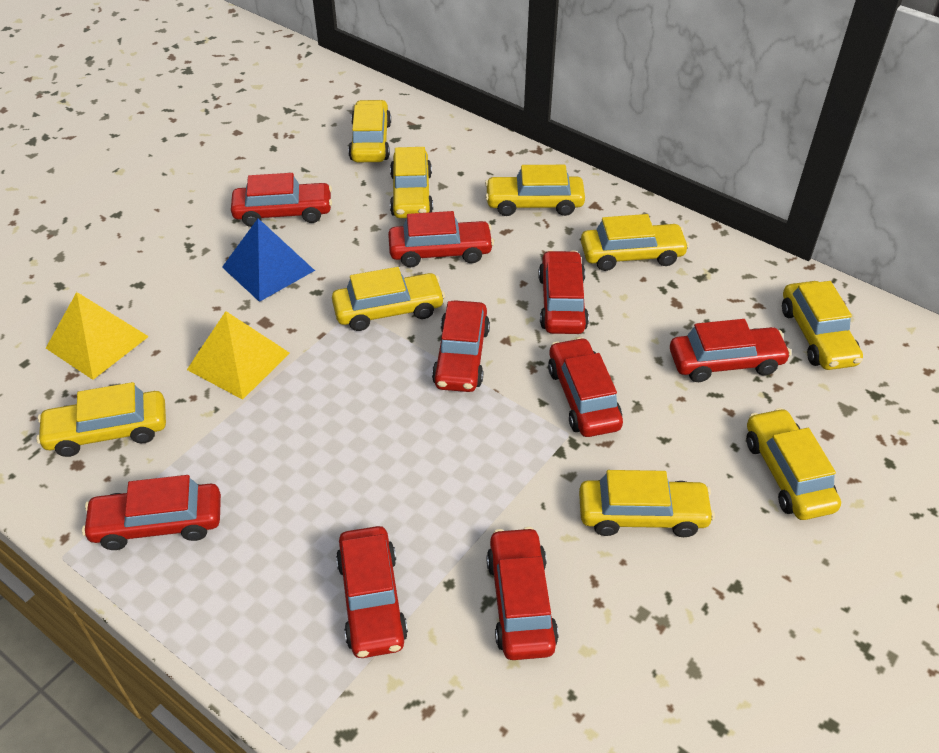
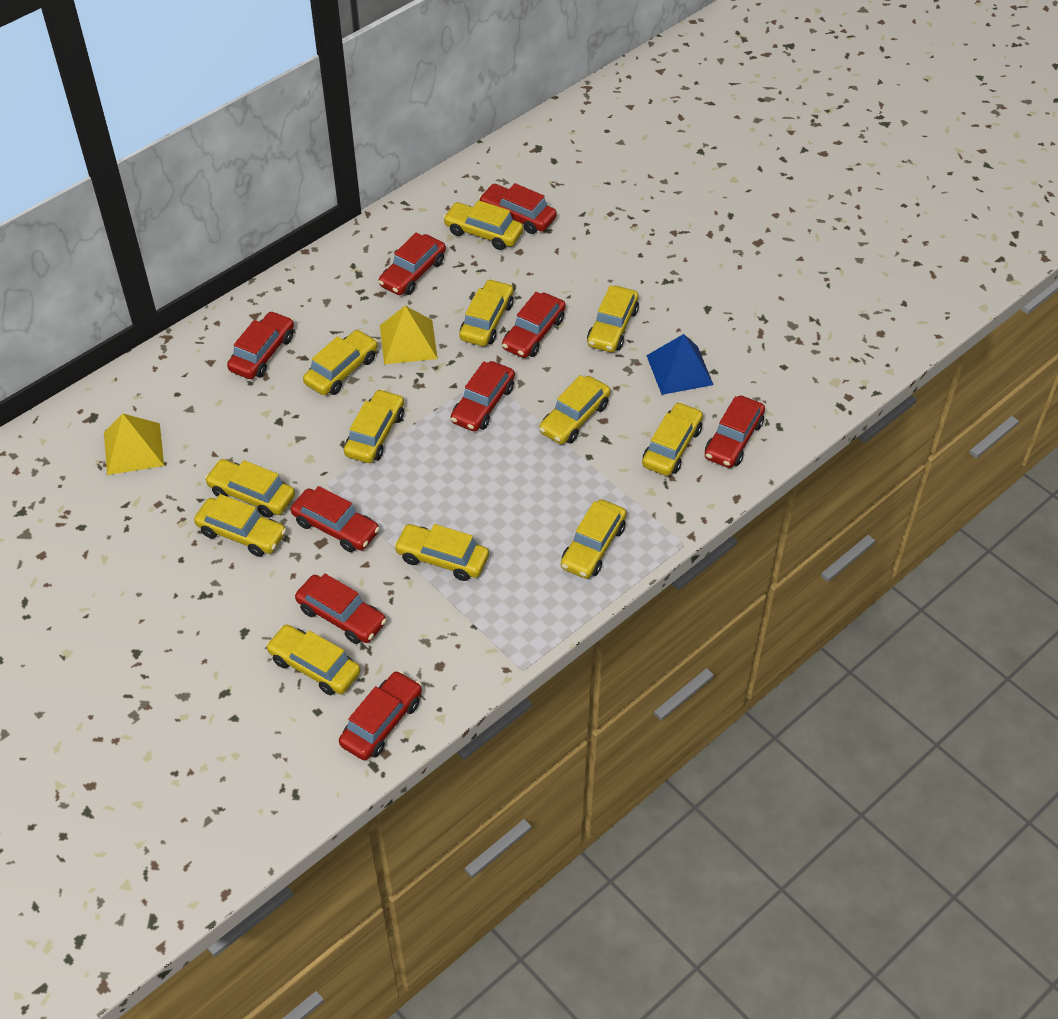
yellow car: [36,382,166,457] [332,267,445,331] [348,100,391,162] [390,147,433,218] [485,165,585,216] [579,470,715,537] [581,214,689,271] [746,408,841,520] [782,281,863,370] = 9 -> [194,494,286,557] [205,459,295,518] [266,625,361,695] [303,330,378,395] [344,389,404,463] [394,524,489,581] [443,200,523,250] [459,279,514,346] [539,375,611,444] [561,499,627,579] [587,286,639,352] [642,402,703,476] = 12

